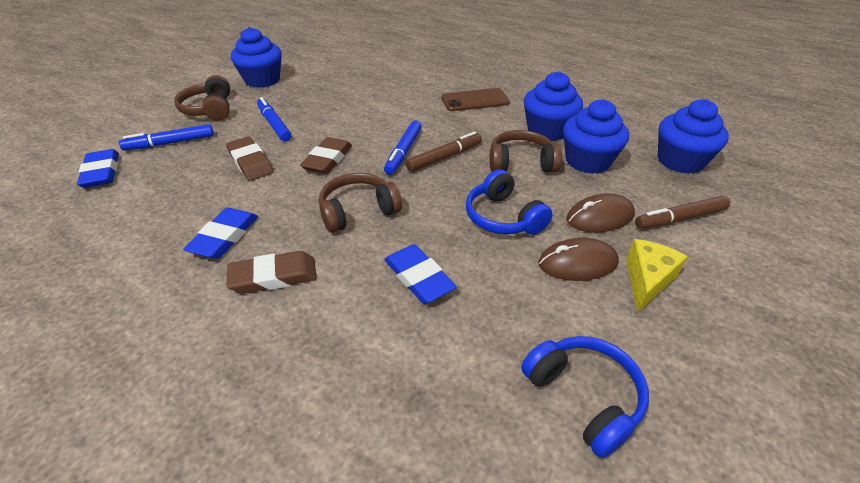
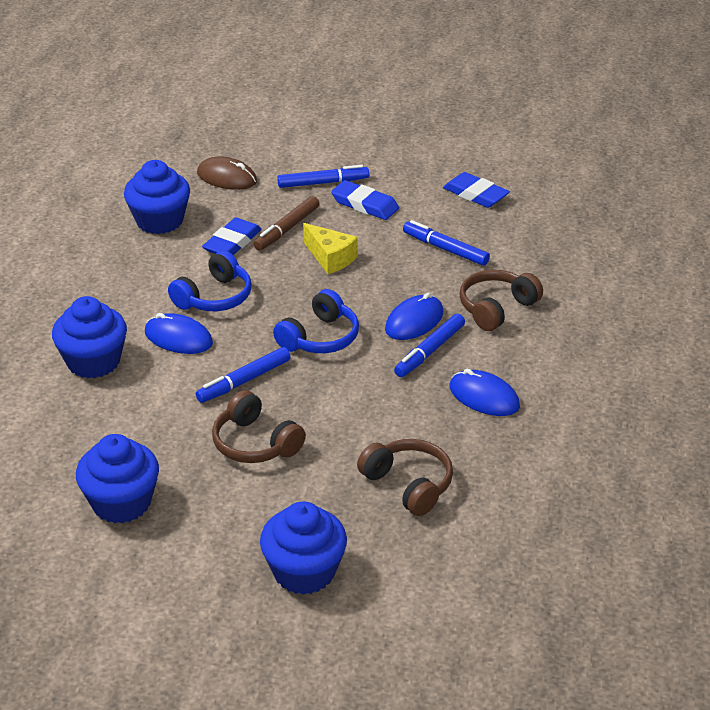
blue marker: [119,124,214,151] [257,97,291,141] [384,120,422,175] = 3 -> [196,347,290,403] [277,165,369,188] [394,314,465,377] [403,220,490,266] = 4
blue mouse: none = 0 -> [145,313,213,354] [385,293,443,340] [450,369,520,416] = 3
brown eraser: [226,136,273,181] [226,251,317,294] [300,137,352,174] = 3 -> none = 0
brown marker: [406,132,482,172] [635,196,730,229] = 2 -> [254,196,320,251] = 1
brown mouse: [538,238,619,281] [566,193,635,233] = 2 -> [197,157,257,190] = 1
brown phone: [442,88,510,111] = 1 -> none = 0

